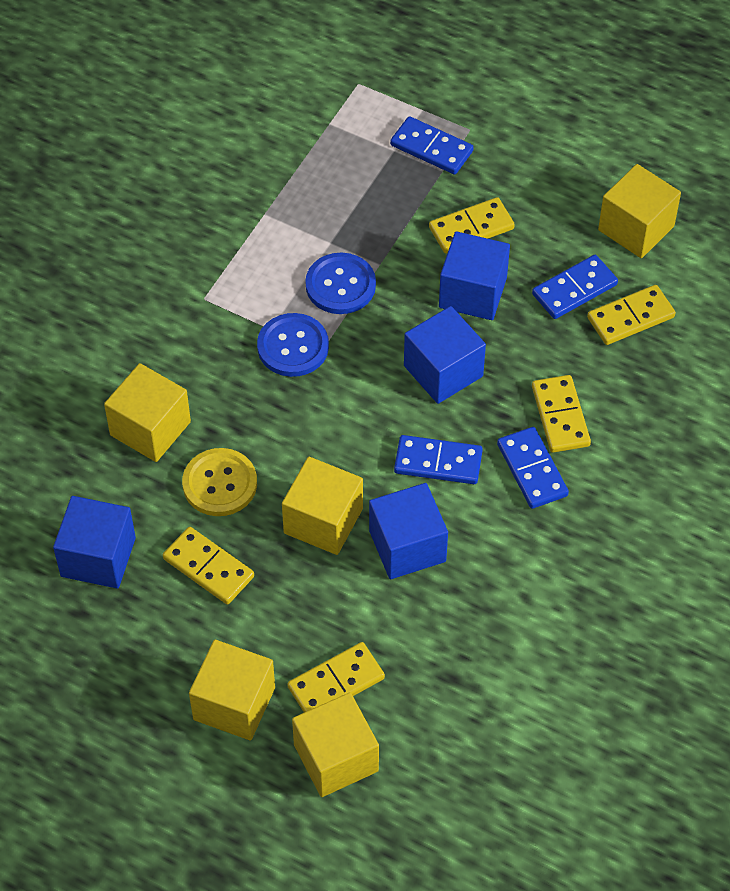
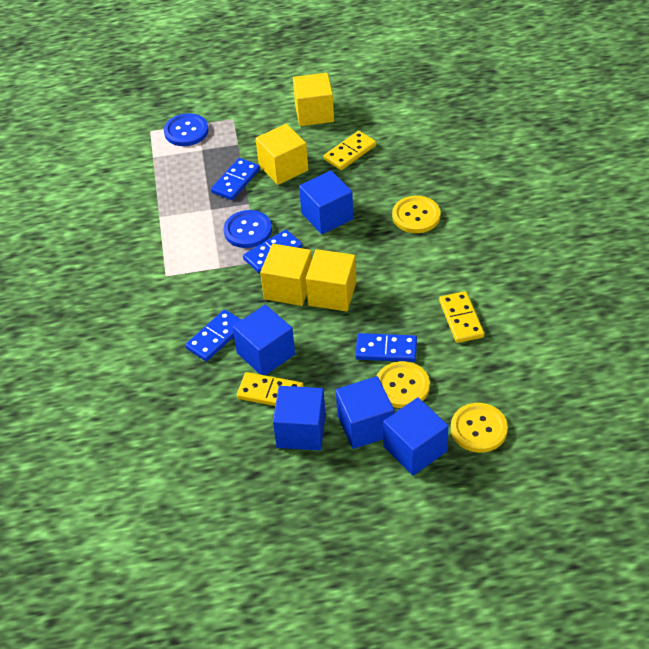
blue cube: [53,496,136,589] [369,483,448,579] [404,306,486,404] [439,231,510,320] = 4 -> [233,305,295,375] [273,386,326,450] [299,171,353,234] [336,376,394,449] [383,397,448,476] = 5
yellow button: [182,448,257,516] = 1 -> [377,361,430,408] [392,196,441,233] [451,403,508,453] = 3
yellow cube: [104,363,191,462] [189,640,275,741] [282,457,363,555] [292,692,379,797] [598,164,681,258] = 5 -> [256,124,308,185] [260,244,312,306] [293,73,334,126] [306,249,356,311] = 4
yellow domino: [163,527,254,604] [287,642,385,712] [429,197,515,254] [532,375,591,453] [587,285,676,345] = 5 -> [237,372,303,406] [324,131,376,170] [439,291,484,343] = 3

